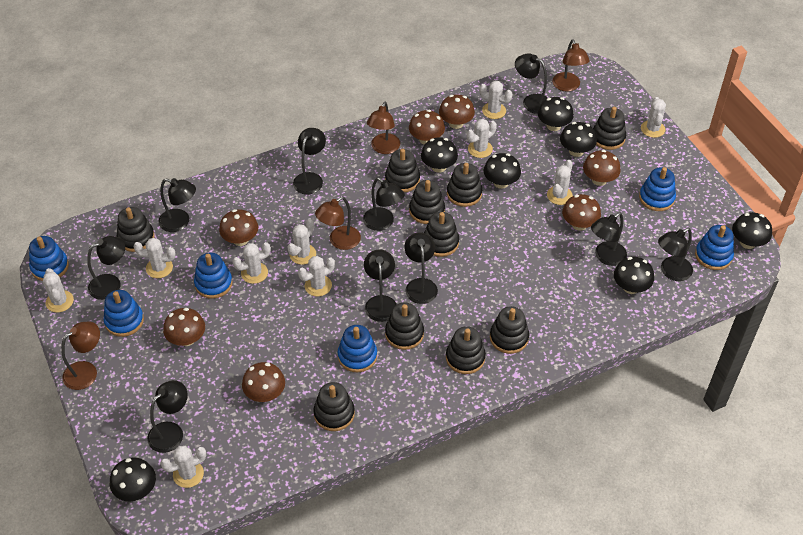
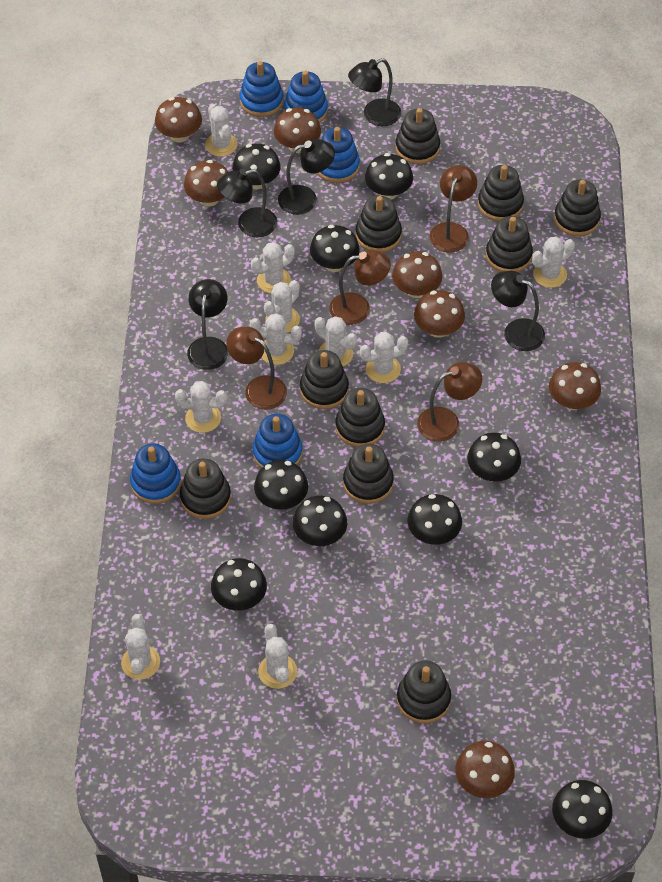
black lamp: [87,236,125,300] [147,380,188,453] [158,178,196,232] [293,128,326,194] [363,178,404,231] [364,249,397,322] [405,232,438,304] [515,54,548,114] [591,212,627,266] [658,228,693,281] = 10 -> [187,279,228,370] [217,169,277,238] [278,139,335,215] [348,58,401,126] [491,271,545,351] = 5
black mushroom: [110,457,156,501] [421,137,458,173] [484,153,521,189] [538,97,574,131] [560,122,597,157] [614,257,654,294] [732,212,772,249] = 7 -> [211,558,267,611] [232,143,281,189] [254,460,308,510] [293,496,347,546] [310,225,360,272] [365,153,413,199] [407,494,462,545] [467,433,521,482] [552,780,612,839] = 9
blue stacking toy: [29,236,69,281] [104,290,144,337] [194,253,233,299] [338,325,377,372] [639,167,676,211] [695,225,734,270] = 6 -> [130,443,181,504] [240,61,284,117] [252,414,303,468] [284,71,328,123] [317,127,360,183] = 5

